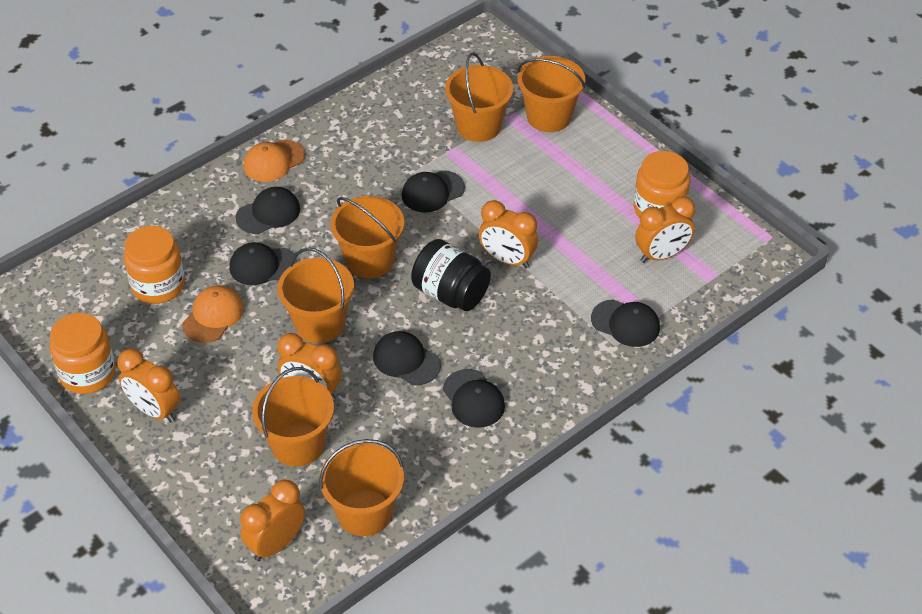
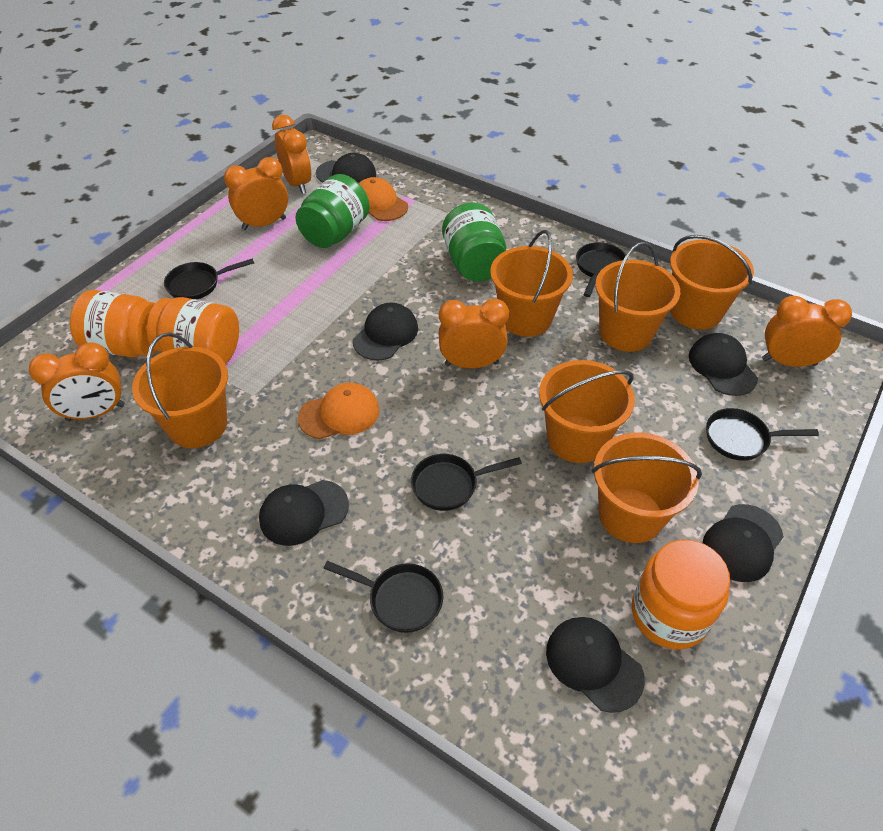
black jar: [411,239,491,311] = 1 -> none = 0
black pan: none = 0 -> [164,258,254,300] [323,561,443,633] [411,454,522,511] [576,242,628,297] [706,408,819,461] = 5
green jar: none = 0 -> [296,174,370,248] [442,202,506,282] = 2

